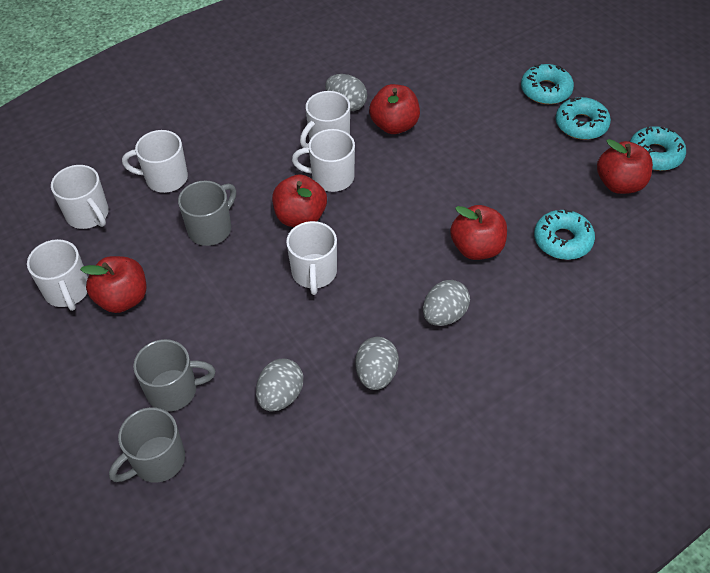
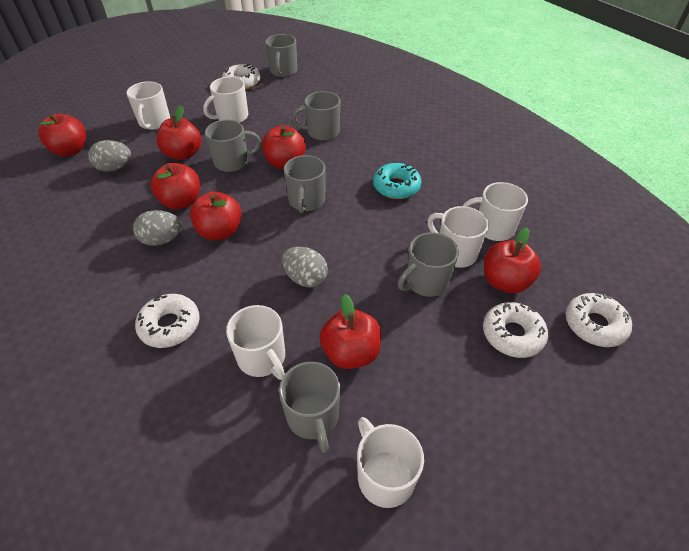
grey egg: [256,359,303,412] [325,74,367,111] [355,337,399,390] [423,280,470,326] = 4 -> [88,140,131,172] [133,210,182,246] [282,247,328,287] = 3
grey mug: [109,407,185,483] [133,339,215,412] [178,181,236,246] = 3 -> [205,120,261,172] [265,34,297,77] [279,362,340,453] [284,155,325,213] [292,91,340,141] [398,232,459,297] = 6
red apple: [80,256,146,313] [272,174,327,227] [369,84,420,134] [450,205,507,260] [597,139,653,194] = 5 -> [38,114,86,156] [151,163,200,209] [157,105,201,160] [190,191,242,240] [262,125,306,169] [320,294,381,369] [484,227,541,293] = 7
turquoise donut: [521,64,574,104] [534,209,595,260] [556,97,611,140] [630,126,686,171] = 4 -> [373,163,422,199] = 1
white donut: none = 0 -> [135,294,200,348] [222,64,260,90] [483,302,548,358] [566,293,632,347] = 4

